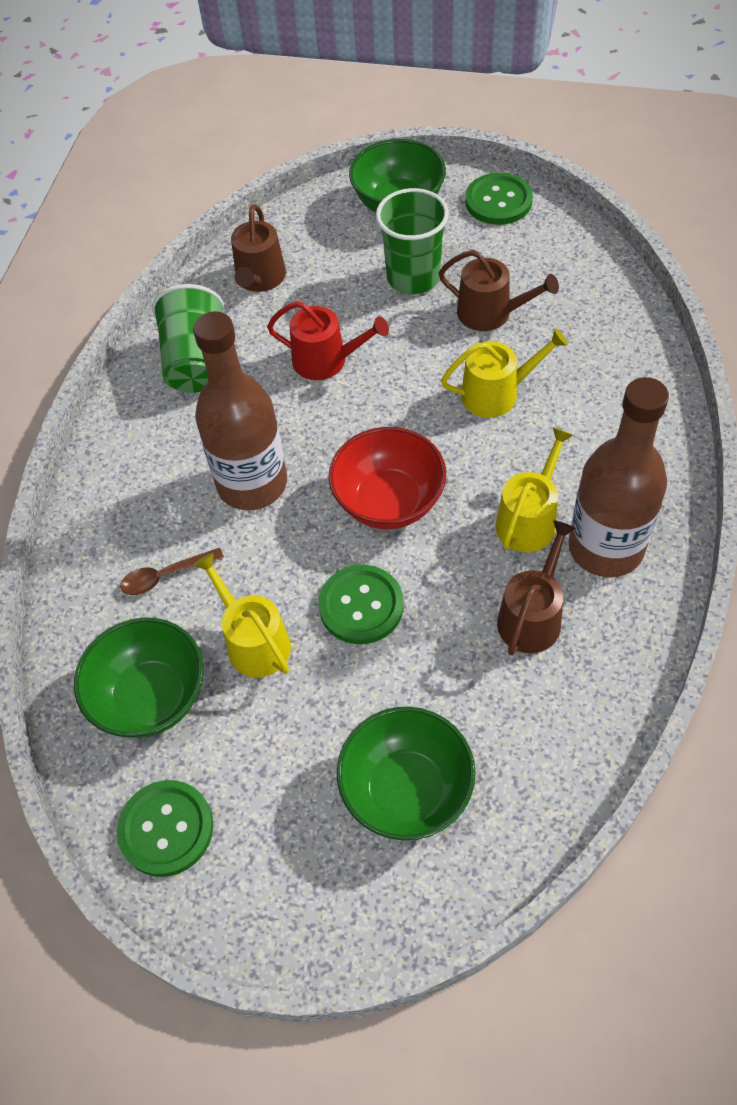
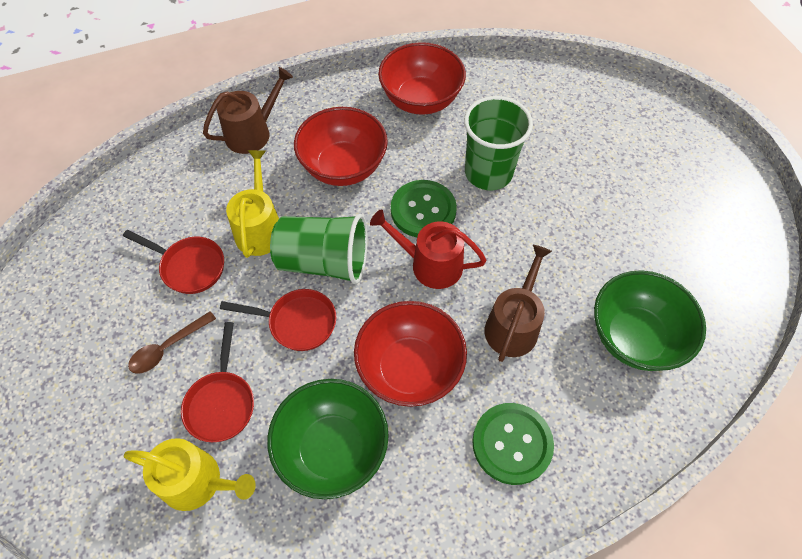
brown bottle: [193,311,287,510] [568,377,669,577] = 2 -> none = 0
brown watering can: [231,204,286,292] [439,250,559,331] [497,521,576,655] = 3 -> [203,67,293,154] [485,245,552,362] = 2
green bowl: [74,617,204,738] [337,706,476,840] [349,139,446,212] = 3 -> [267,379,389,499] [594,270,706,371] = 2
green button: [117,780,213,877] [318,565,404,644] [465,173,533,225] = 3 -> [391,180,457,237] [472,403,554,485] = 2
red bowl: [328,427,446,529] = 1 -> [294,107,388,186] [354,301,467,407] [378,42,466,115] = 3
red pan: none = 0 -> [123,230,224,294] [181,322,254,442] [220,289,336,351] = 3
yellow watering can: [193,553,291,678] [441,328,568,418] [496,427,573,552] = 3 -> [124,438,256,511] [226,150,279,258] = 2

